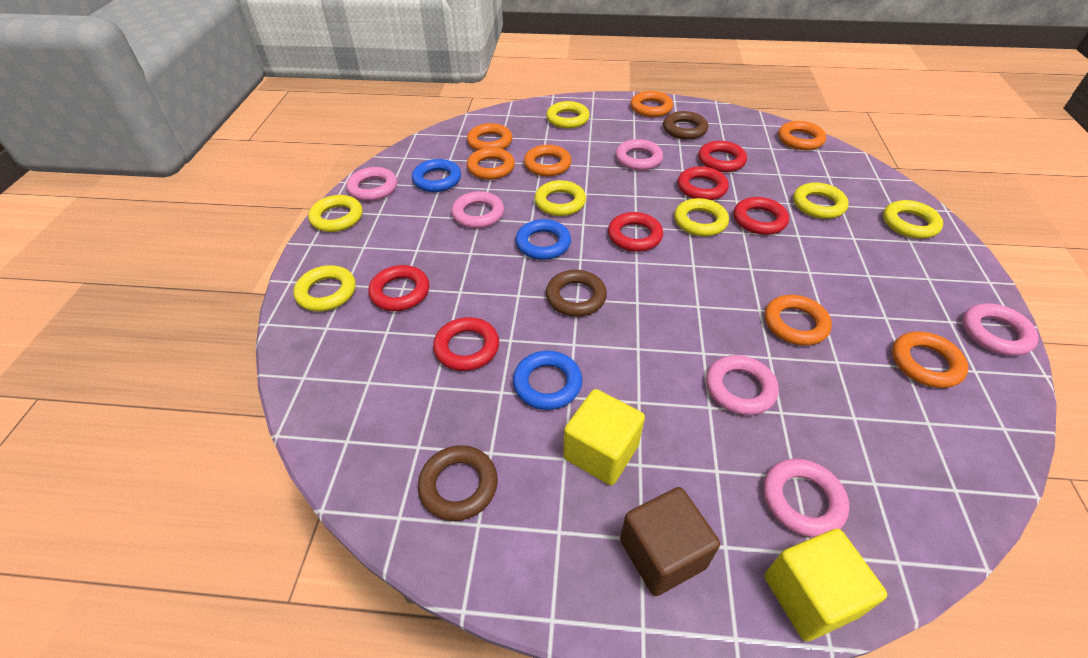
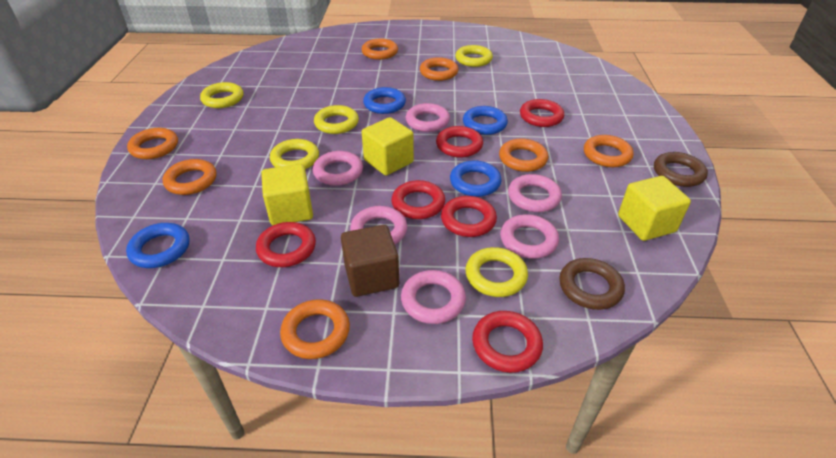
blue ring: [412,159,461,192] [513,351,582,410] [515,219,571,260] = 3 -> [126,223,190,268] [363,87,406,114] [450,161,502,197] [463,106,508,135] = 4
brown ring: [418,445,498,521] [546,270,607,317] [663,111,708,140] = 3 -> [559,258,625,310] [654,152,708,187] = 2
yellow cube: [563,389,645,485] [764,529,887,641] = 2 -> [261,164,313,225] [362,117,414,175] [618,176,691,241] = 3
yellow ring: [293,265,356,311] [308,195,363,232] [534,180,586,216] [546,101,590,129] [674,198,729,236] [793,182,849,219] [883,200,943,239] = 7 -> [200,82,243,108] [270,139,319,169] [314,105,359,134] [455,45,493,67] [465,247,528,297] = 5

